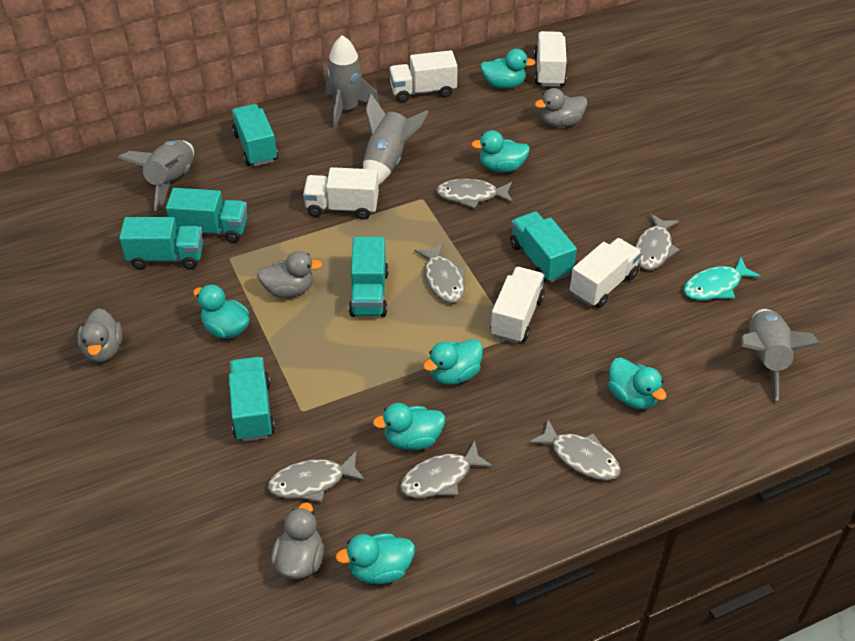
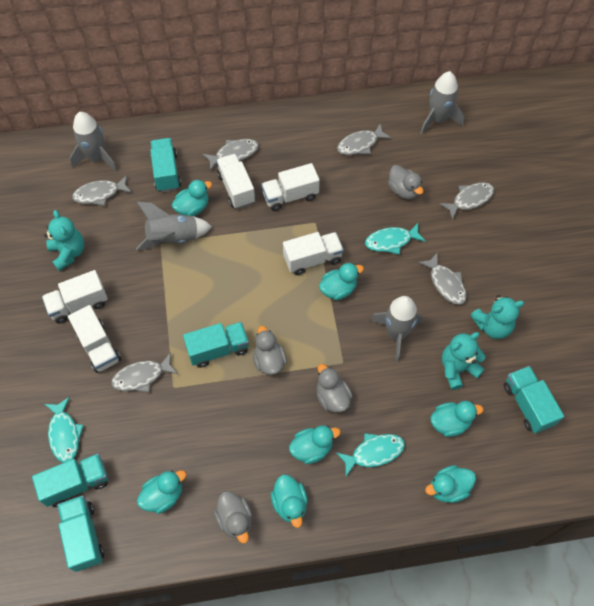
turquoise fish: [683,257,761,300] = 1 -> [45,397,84,463] [336,433,405,476] [365,223,426,255] = 3
turquoise teddy bear: none = 0 -> [44,210,84,271] [442,332,486,390] [470,295,524,339] = 3
turquoise truck: [119,217,203,269] [166,188,247,243] [229,357,275,442] [232,104,278,166] [349,237,389,317] [510,212,577,283] = 6 -> [32,454,108,507] [57,495,104,572] [150,138,181,192] [183,322,249,368] [504,366,564,434] = 5

